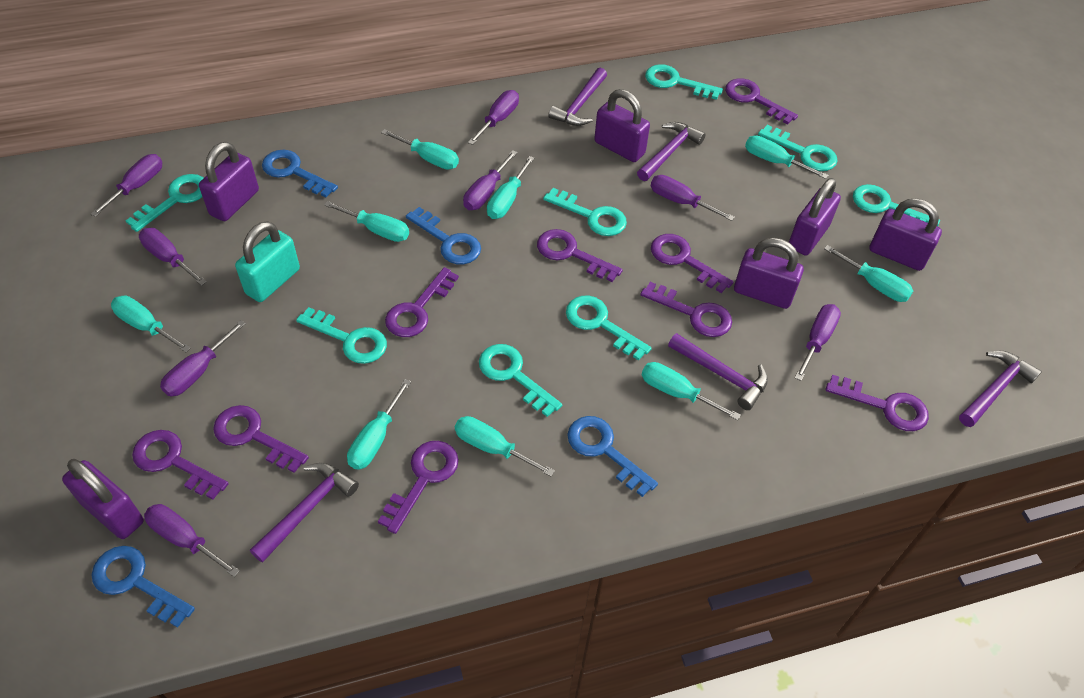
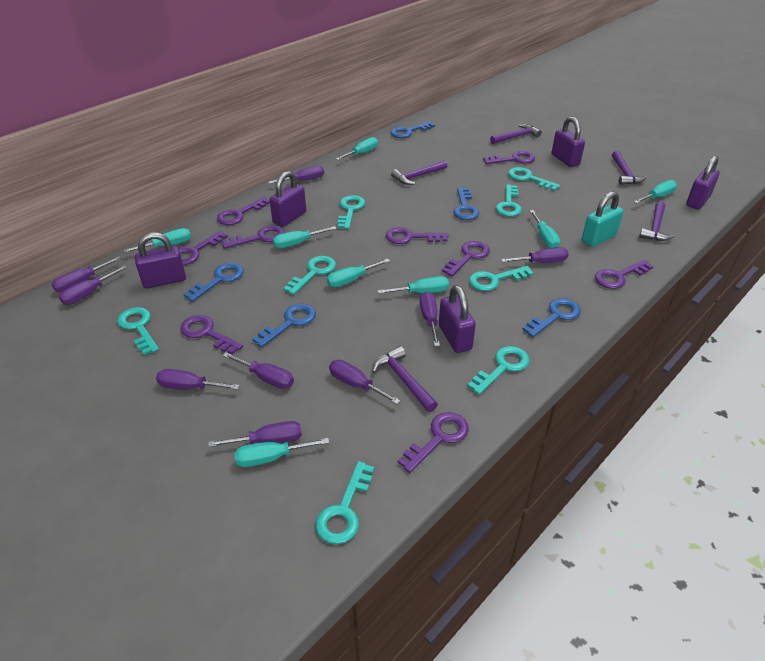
blue key: [92,546,195,628] [262,150,338,197] [406,207,481,264] [567,416,658,497] = 4 -> [184,263,244,302] [252,304,316,348] [391,121,435,138] [453,187,480,220] [522,298,581,337] = 5
purple padlock: [62,459,144,539] [199,142,259,221] [594,89,650,162] [734,238,804,309] [789,178,841,256] [869,198,942,271] = 6 -> [135,232,186,289] [269,171,306,227] [439,285,476,353] [552,117,585,167] [686,155,720,209] = 5
purple screwdriver: [90,154,162,217] [139,228,207,286] [144,504,240,577] [160,320,246,397] [463,150,518,210] [468,90,519,145] [651,175,735,221] [795,304,841,381] = 8 -> [52,256,121,292] [59,265,127,305] [156,369,240,390] [208,421,302,447] [222,352,294,389] [268,166,324,184] [329,360,401,404] [420,292,440,346] [501,247,568,263] = 9
turquoise screwdriver: [111,295,191,352] [324,201,409,242] [347,379,411,470] [381,129,459,170] [455,416,555,477] [487,156,534,219] [642,362,741,420] [745,135,828,179] [824,245,913,302] = 9 -> [123,228,191,253] [235,438,329,467] [273,226,336,248] [327,259,390,287] [336,137,378,160] [377,276,449,294] [529,210,560,248] [634,180,677,203] = 8

